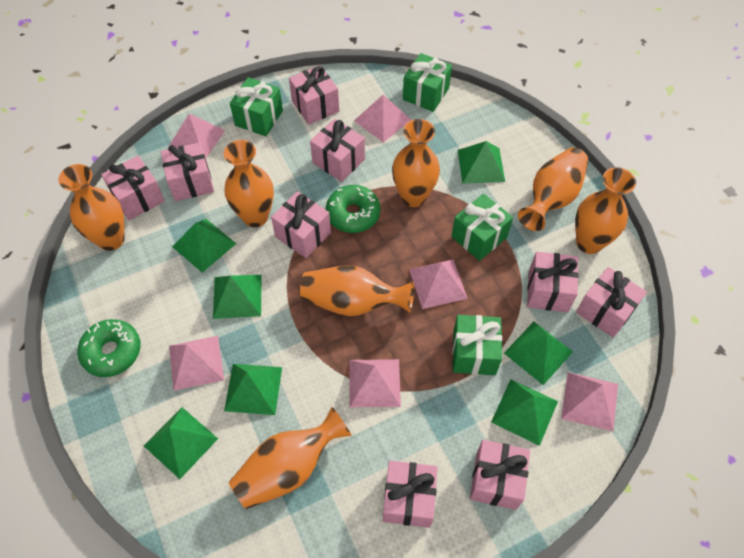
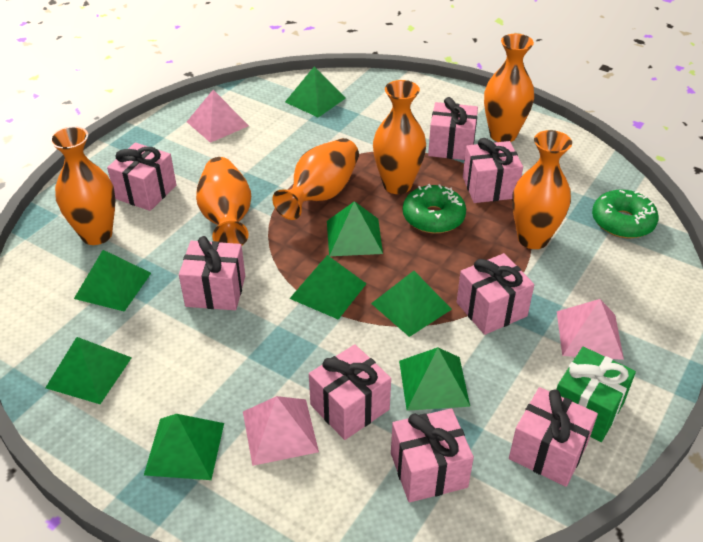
green gift: [230,77,283,136] [403,53,452,112] [451,193,513,261] [452,315,502,375] = 4 -> [556,347,636,442] = 1
green pyramid: [144,407,218,479] [172,219,236,273] [213,275,262,319] [224,364,282,415] [458,141,505,184] [491,379,558,446] [504,322,573,385] = 7 -> [45,337,132,404] [74,250,151,312] [144,414,224,480] [285,66,346,117] [289,255,367,320] [327,201,383,256] [371,271,452,337] [399,347,470,411] = 8
orange vase: [58,164,125,251] [224,140,274,227] [229,407,352,509] [300,266,414,316] [392,119,440,207] [518,147,588,231] [575,167,636,254] = 7 -> [50,126,116,245] [196,157,251,246] [272,138,359,220] [373,80,426,194] [484,34,534,142] [512,130,572,249] = 6
pink gift: [101,156,165,220] [161,142,214,201] [271,191,331,258] [289,65,339,125] [310,119,365,182] [383,461,438,528] [470,440,530,510] [527,252,579,312] [576,267,647,338] = 9 -> [107,143,176,211] [179,236,245,310] [309,344,391,440] [391,408,474,502] [428,97,478,160] [457,253,534,335] [463,138,523,203] [509,387,598,487] = 8
pink pyramid: [169,114,225,158] [169,336,224,391] [349,359,401,407] [354,95,411,143] [409,260,468,309] [561,372,618,431] = 6 -> [187,90,249,143] [243,396,319,466] [557,299,624,360] = 3

